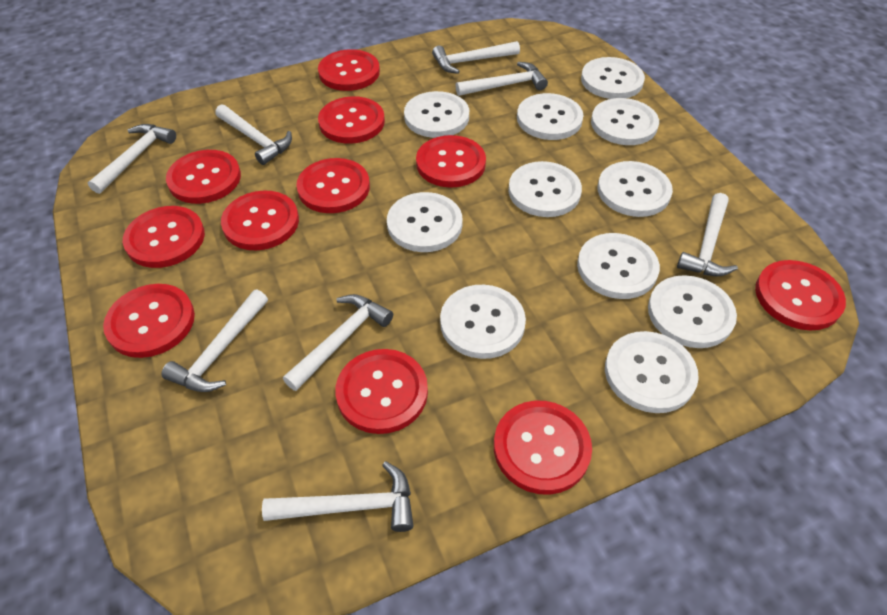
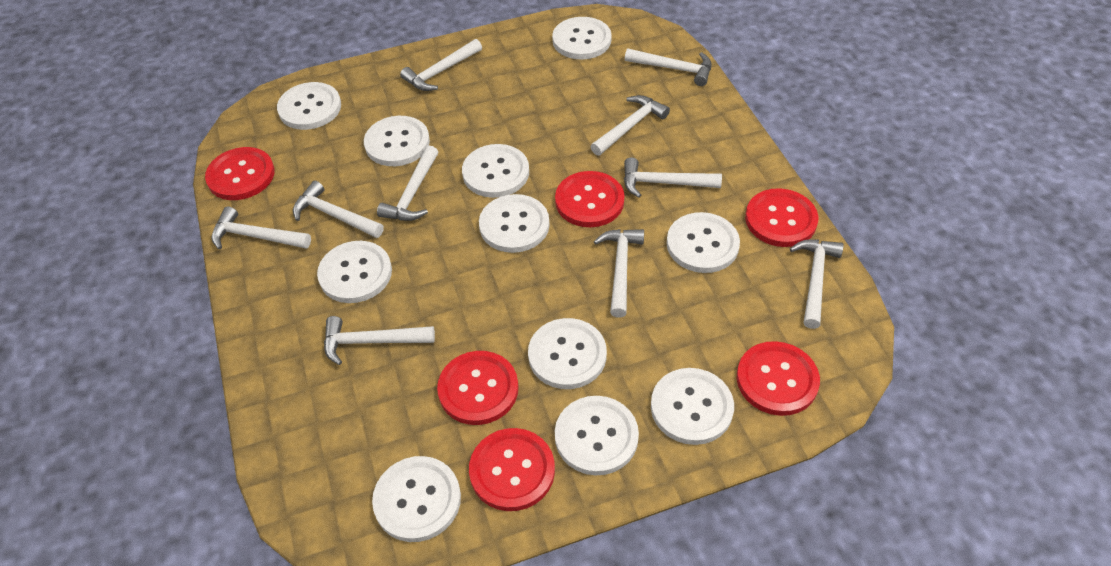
red button: [103,284,195,358] [123,206,205,268] [166,150,241,204] [221,191,299,250] [296,158,370,213] [318,49,380,91] [318,96,385,144] [335,349,428,434] [416,135,486,188] [494,401,592,495] [755,260,846,331] = 11 -> [205,147,275,200] [437,351,519,425] [469,428,555,511] [555,171,624,227] [737,341,820,416] [745,188,818,247] = 6
white hammer: [88,124,176,194] [161,289,268,392] [215,104,292,165] [262,461,414,532] [283,294,393,391] [432,41,520,74] [456,62,548,96] [677,193,738,276] = 8 -> [211,206,311,250] [293,181,384,238] [324,316,435,365] [377,146,438,221] [400,39,482,91] [590,95,670,156] [594,229,644,318] [624,157,722,197] [625,48,711,86] [790,239,844,329] = 10

